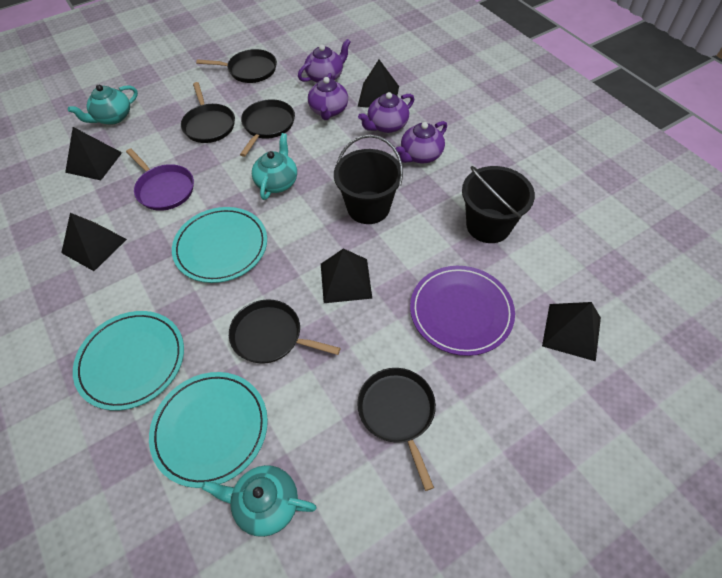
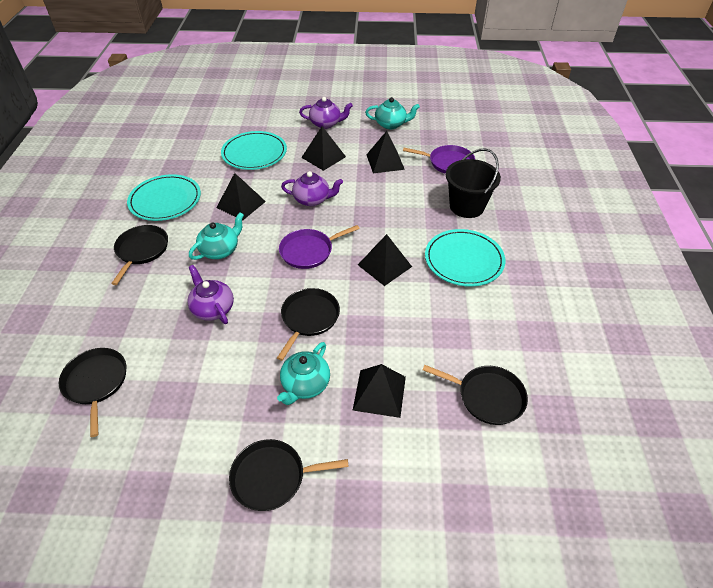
black bucket: [334,135,403,224] [462,166,535,243] = 2 -> [446,148,501,218] = 1
purple pan: [126,148,194,211] = 1 -> [279,225,360,269] [403,145,475,174] = 2
purple plate: [410,266,515,356] = 1 -> none = 0
purple teapot: [298,39,351,83] [308,73,348,120] [358,92,414,133] [396,121,447,163] = 4 -> [187,265,234,324] [281,171,343,206] [299,97,353,129] = 3

